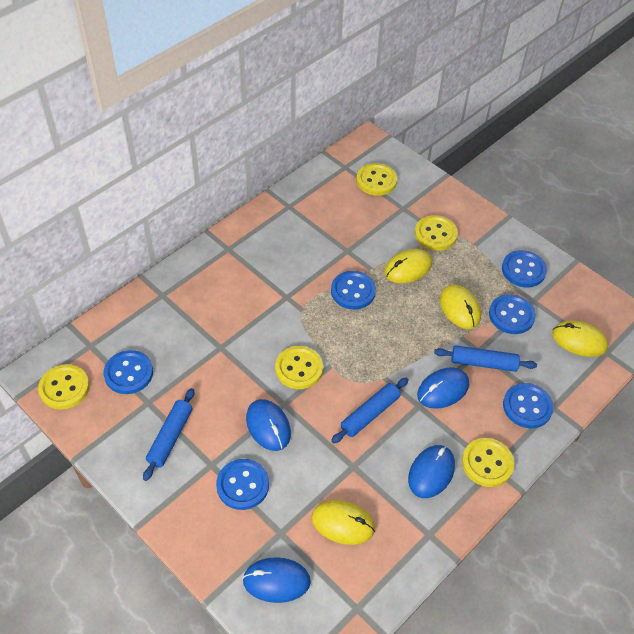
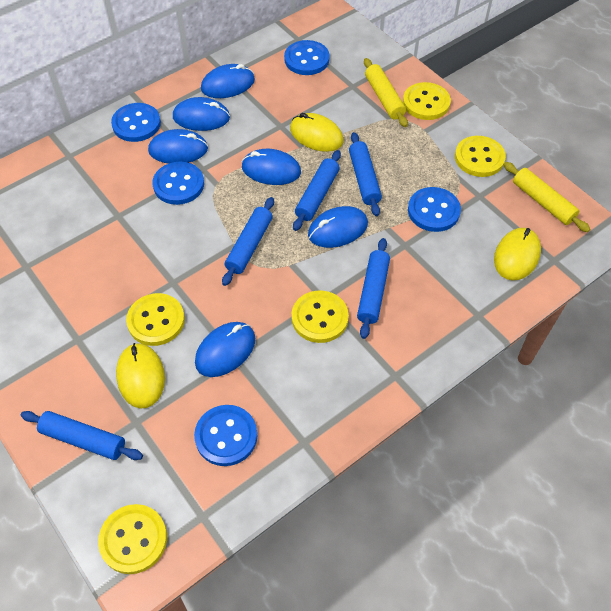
blue button: [104,350,153,394] [216,459,269,510] [331,271,376,310] [489,294,536,334] [502,250,547,287] [503,383,553,428] = 6 -> [111,103,161,142] [152,162,204,205] [194,405,258,466] [284,40,330,75] [408,187,461,232] = 5
blue mouse: [242,557,311,603] [246,399,291,451] [408,445,455,498] [417,367,469,409] = 4 -> [148,129,208,164] [173,97,230,131] [195,322,255,377] [201,64,255,98] [242,149,301,185] [308,206,368,248] = 6
blue rolling pin: [143,388,194,481] [331,378,409,443] [434,345,537,372] = 3 -> [21,411,143,460] [222,197,274,286] [293,150,341,231] [349,132,382,216] [357,238,390,339] = 5
yellow mouse: [311,500,375,545] [384,249,432,283] [440,284,481,329] [552,320,608,357] = 4 -> [116,343,165,408] [290,113,343,152] [494,228,541,280] = 3
yellow rolling pin: none = 0 -> [364,58,408,127] [504,162,590,232] = 2

